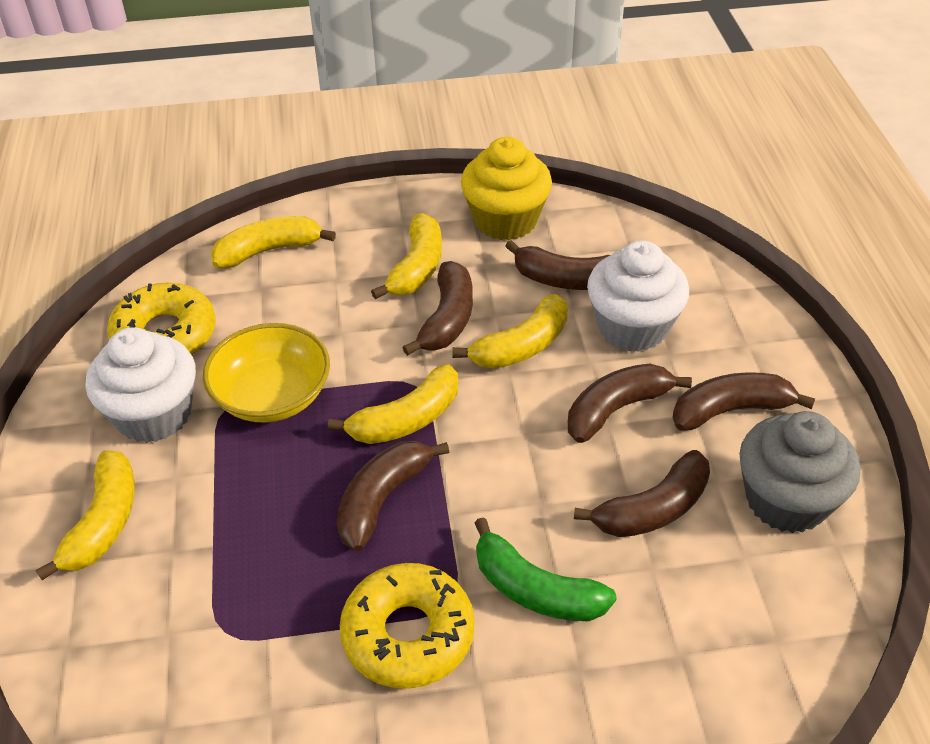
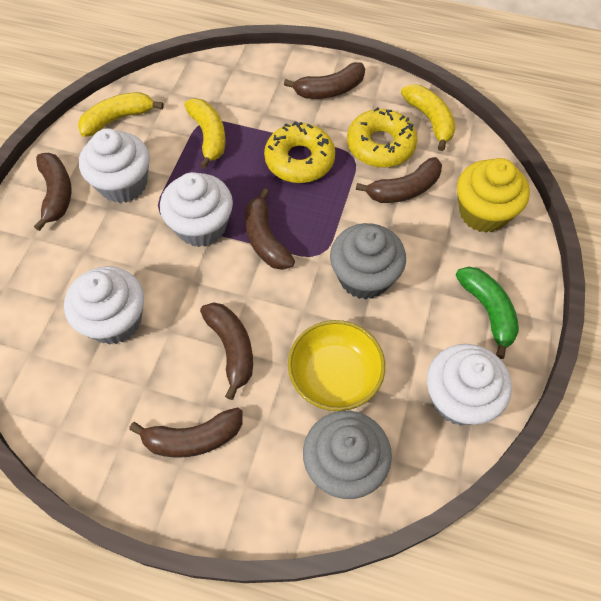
grey cupcake: [739,411,860,533] = 1 -> [303,411,392,499] [330,223,406,300] = 2
white cupcake: [86,327,196,443] [587,240,689,352] = 2 -> [64,266,144,345] [79,128,150,203] [160,172,233,247] [427,344,512,426] = 4
yellow banana: [36,450,135,580] [211,216,336,268] [328,364,458,444] [371,213,442,299] [452,294,568,369] = 5 -> [78,92,164,137] [184,98,226,169] [401,84,456,151] = 3

